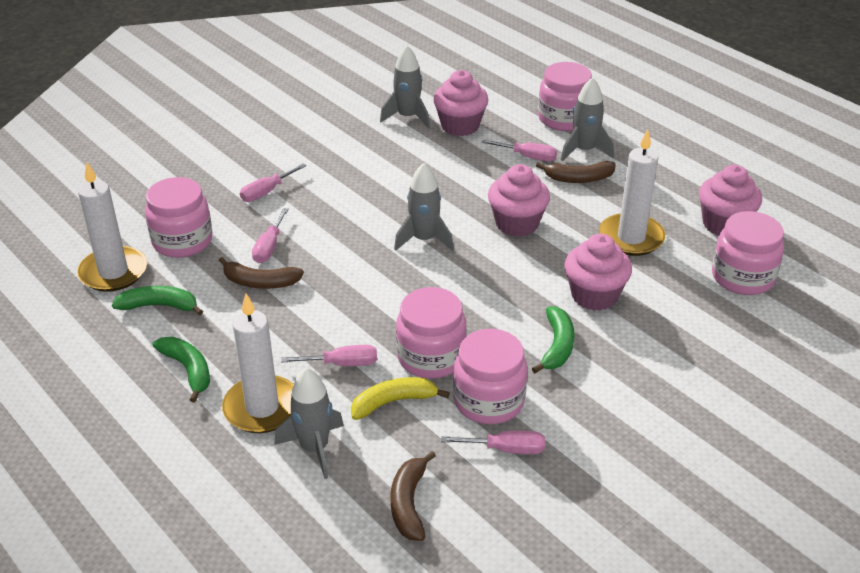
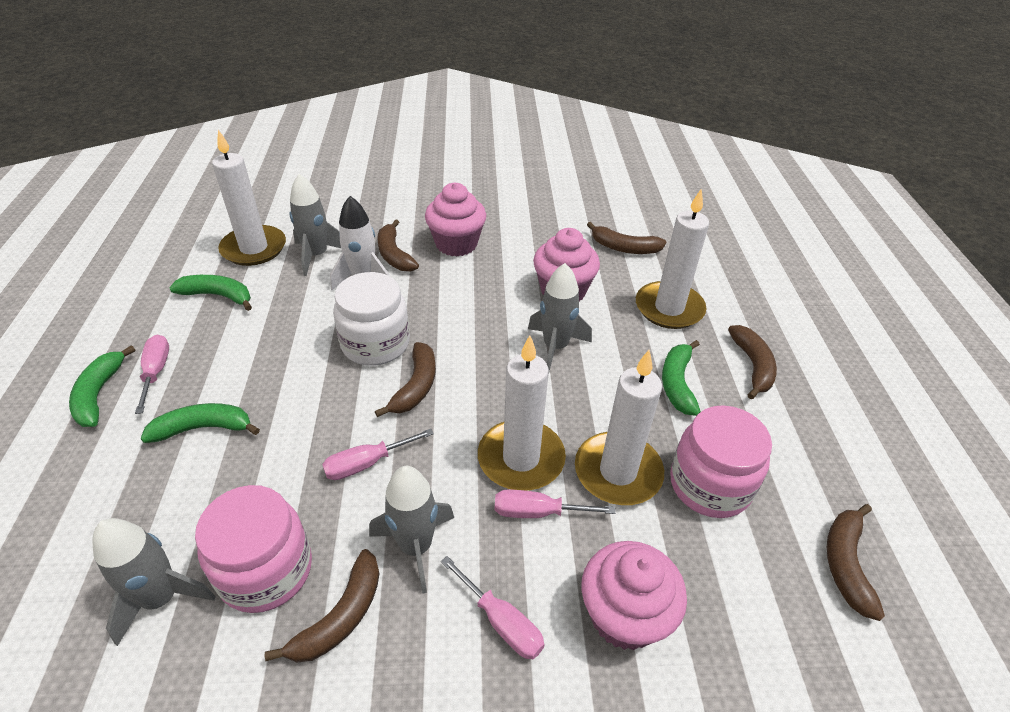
brown banana: [218,257,304,289] [390,451,436,541] [536,161,615,183] = 3 -> [265,549,380,662] [375,342,436,417] [377,219,419,272] [587,222,666,254] [728,325,777,399] [827,504,885,621] = 6
green banana: [112,286,203,315] [153,337,210,403] [532,306,575,373] = 3 -> [69,345,136,427] [140,403,260,443] [170,275,252,311] [662,340,701,416] = 4
pink cupcake: [433,70,488,136] [488,164,550,237] [564,234,632,311] [699,165,762,235] = 4 -> [425,183,486,257] [533,228,600,301] [581,541,687,650] = 3
pink jar: [145,177,212,258] [396,287,467,378] [453,329,527,424] [538,62,592,131] [712,211,784,295] = 5 -> [195,485,312,613] [670,405,772,518] = 2
pink screwdriver: [240,164,306,202] [252,208,288,263] [281,345,377,366] [441,431,545,454] [482,139,557,161] = 5 -> [135,335,169,414] [322,429,434,480] [441,556,545,659] [495,490,615,518] = 4
white candle: [77,162,147,292] [222,294,294,433] [599,129,666,256] = 3 -> [212,130,286,266] [478,335,566,491] [575,350,664,505] [636,188,709,329] = 4
white jar: none = 0 -> [333,272,410,366] = 1
white rocket: none = 0 -> [330,196,389,290] = 1
yellow banana: [351,377,450,420] = 1 -> none = 0

